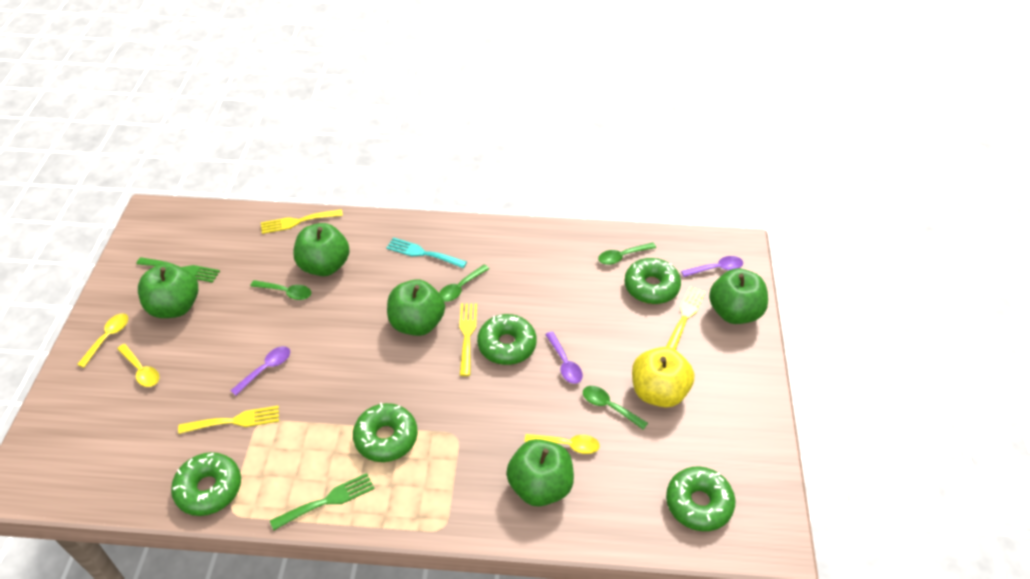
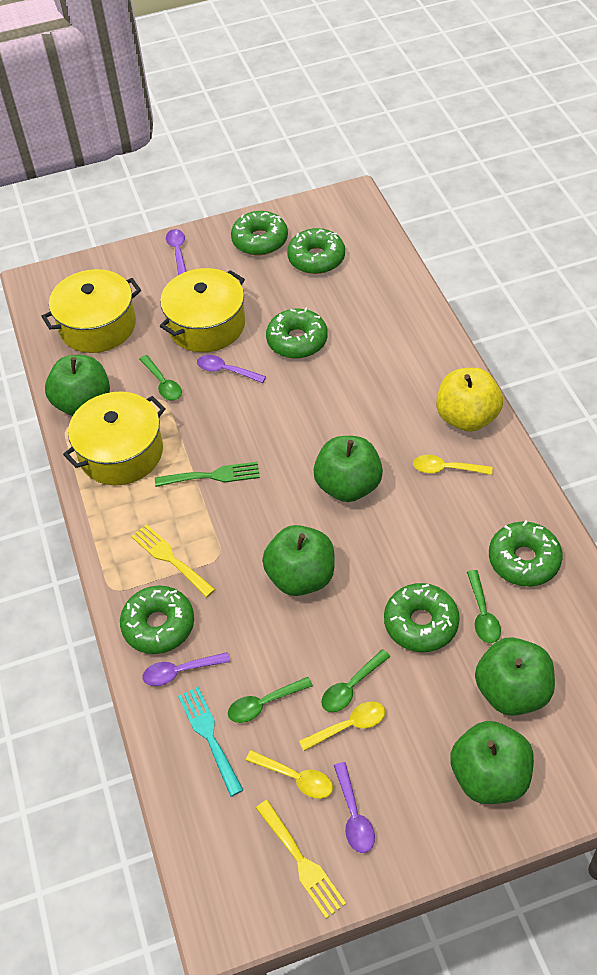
green donut: [171,452,241,516] [353,403,418,462] [477,314,536,365] [624,258,681,304] [666,467,735,531] = 5 -> [120,586,194,654] [231,211,288,255] [266,307,328,359] [287,228,345,274] [384,583,460,652] [489,521,563,587] = 6
green fork: [136,257,220,283] [270,473,374,530] = 2 -> [155,462,260,487] = 1
purple spoon: [230,346,290,396] [545,332,583,384] [681,256,743,277] = 3 -> [142,652,230,686] [166,229,186,275] [197,355,266,383] [334,762,375,853] = 4
yellow fork: [178,406,279,434] [261,209,343,234] [459,303,477,376] [666,286,705,350] = 4 -> [131,524,215,597] [256,800,346,919] = 2
yellow pot: none = 0 -> [41,269,141,353] [63,392,166,485] [160,268,245,352] = 3

